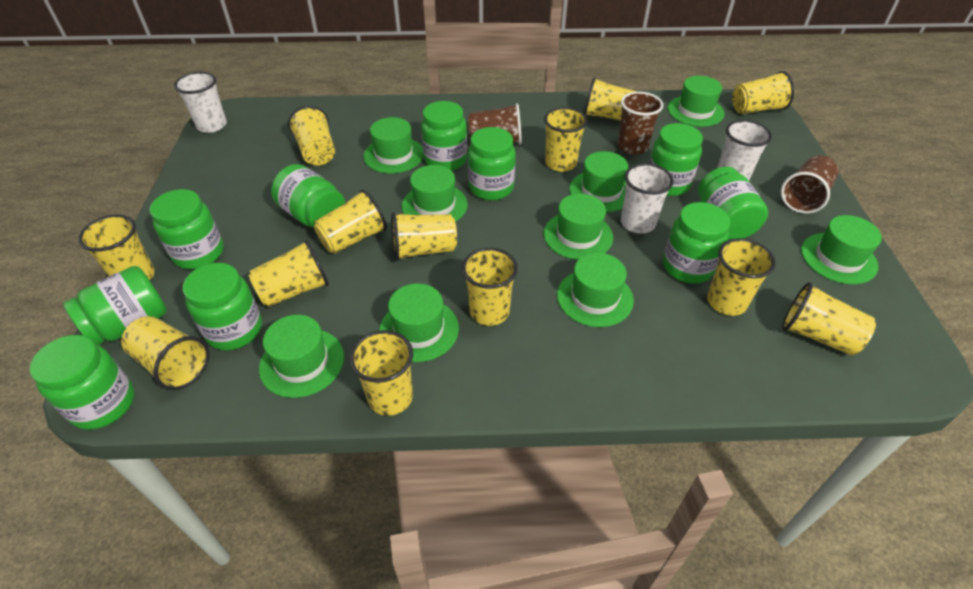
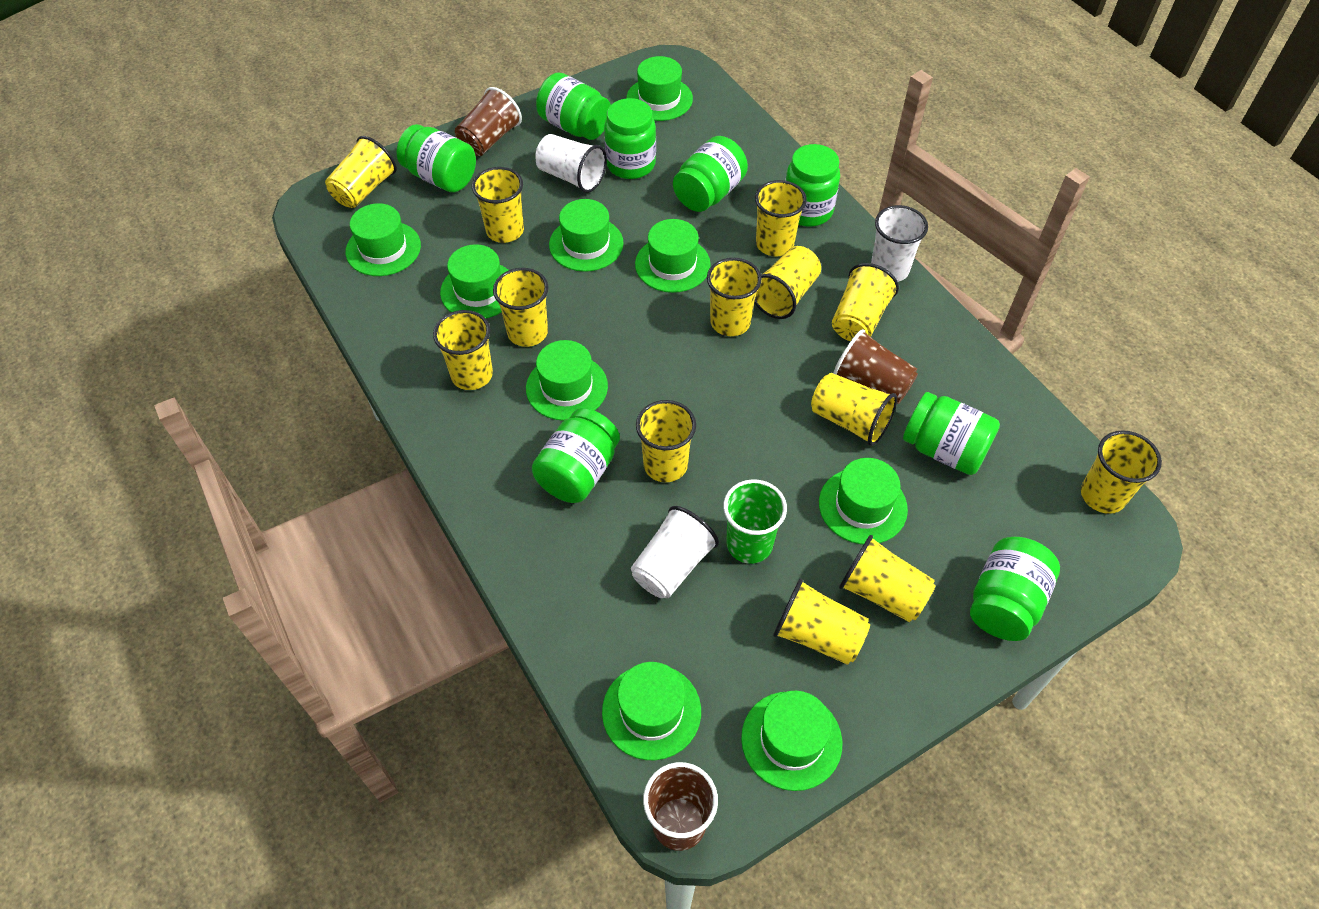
green cup: none = 0 -> [723,479,787,564] = 1
green jar: [30,335,134,430] [63,266,167,345] [150,189,224,269] [183,263,262,350] [271,164,345,228] [421,101,467,171] [468,127,516,200] [649,123,703,196] [663,202,730,284] [698,167,768,240] = 10 -> [397,124,476,192] [532,408,620,503] [536,72,611,140] [604,98,656,179] [673,136,748,212] [785,144,840,227] [903,392,1000,475] [970,537,1060,641] = 8

